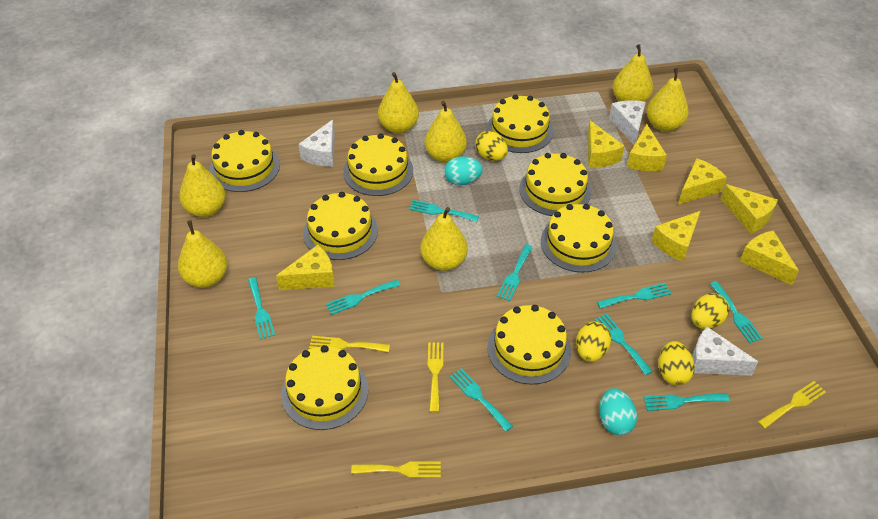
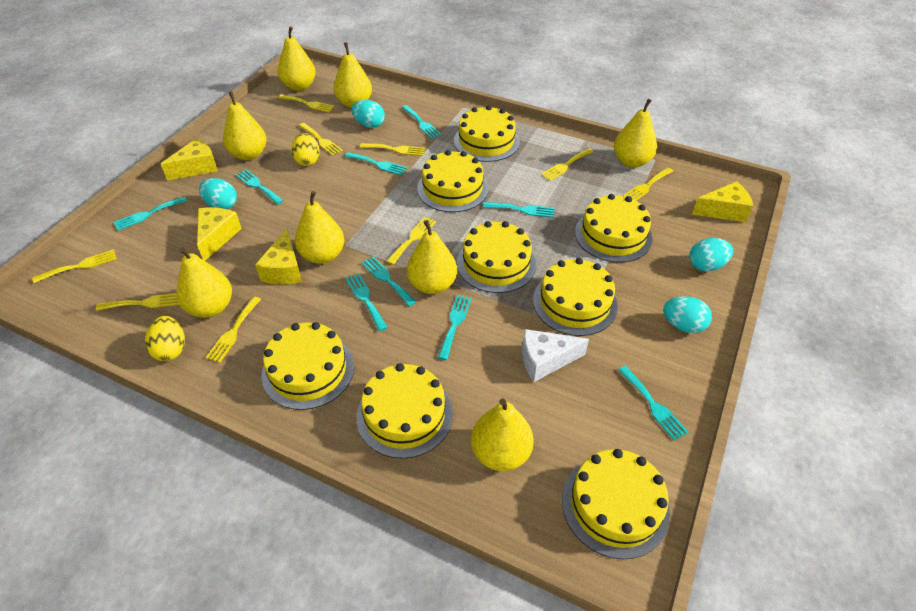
turquoise egg: [444,156,483,185] [599,388,637,435] = 2 -> [199,178,237,209] [352,100,385,128] [663,296,712,333] [689,238,733,271] = 4
white cheese: [298,119,335,167] [609,100,646,145] [692,327,758,376] = 3 -> [522,329,589,382] = 1
yellow cheese: [276,245,335,290] [587,121,624,168] [627,124,667,171] [651,211,700,262] [678,158,727,204] [721,184,778,233] [740,230,799,285] = 7 -> [161,138,218,180] [197,207,242,261] [255,228,302,284] [692,181,753,222] = 4
yellow egg: [475,131,508,161] [576,322,611,362] [658,341,695,386] [691,293,729,329] = 4 -> [145,316,185,361] [291,133,320,166] = 2
yellow fork: [309,336,390,352] [351,461,441,478] [428,342,443,412] [758,381,826,429] = 4 -> [32,249,117,283] [96,293,179,311] [206,297,261,363] [278,94,335,113] [299,123,343,156] [360,143,425,156] [386,217,436,265] [541,148,593,181] [623,167,673,201] = 9
yellow pear: [178,220,227,288] [179,154,226,217] [378,72,419,133] [421,207,468,271] [425,101,467,163] [613,44,653,102] [646,68,689,132] = 7 -> [176,247,232,318] [223,91,267,160] [278,26,316,91] [295,191,344,264] [333,42,372,108] [407,220,457,294] [471,398,534,471] [614,99,657,168] = 8

